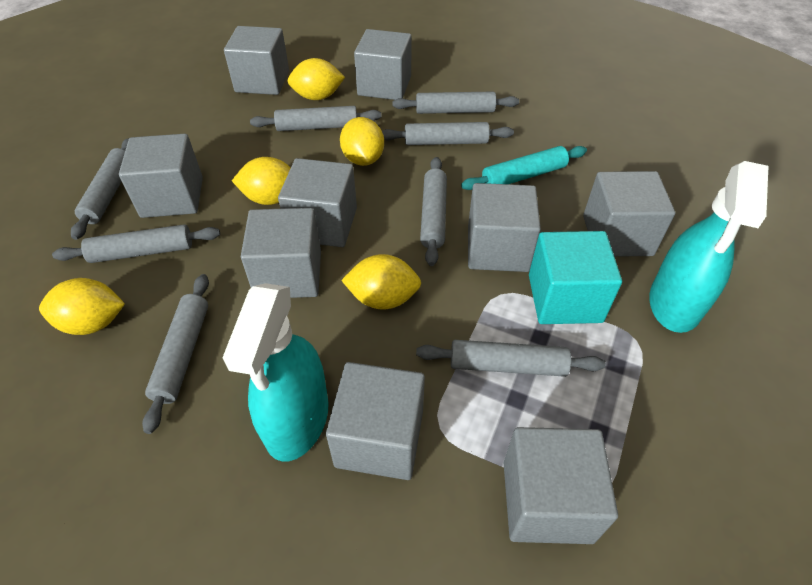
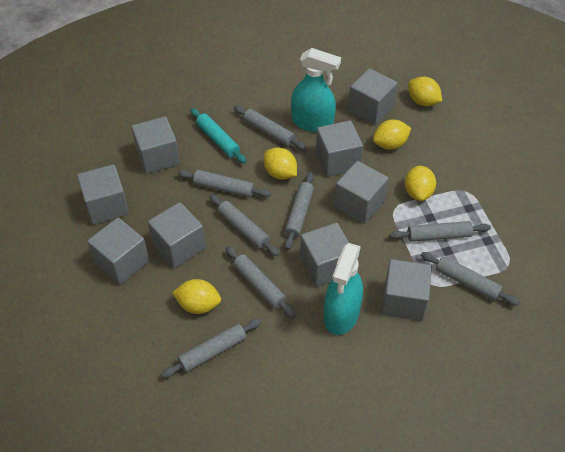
turquoise cube: [529,231,622,324] = 1 -> none = 0

